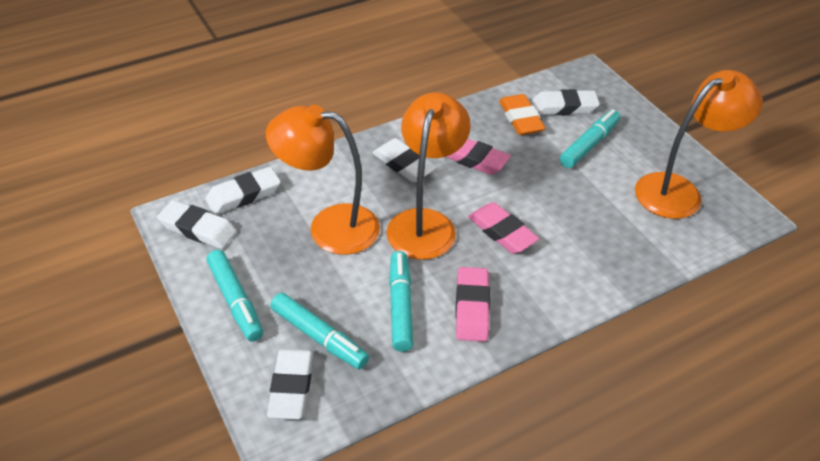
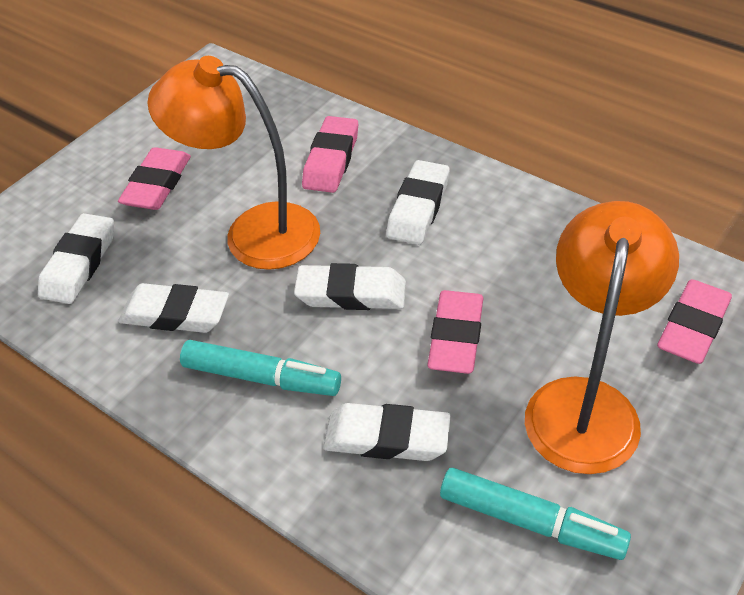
orange eraser: [499,94,546,135] = 1 -> none = 0
orange lamp: [266,105,380,255] [387,92,471,260] [635,70,763,219] = 3 -> [147,56,320,270] [525,201,679,474] = 2
pink eraser: [446,139,511,175] [455,267,490,342] [468,202,539,254] = 3 -> [118,147,191,210] [302,116,358,193] [427,290,483,374] [657,279,732,364] = 4
turquoise marker: [206,250,263,342] [270,293,369,370] [389,251,413,352] [560,109,621,168] = 4 -> [180,340,341,396] [440,468,631,560] = 2

